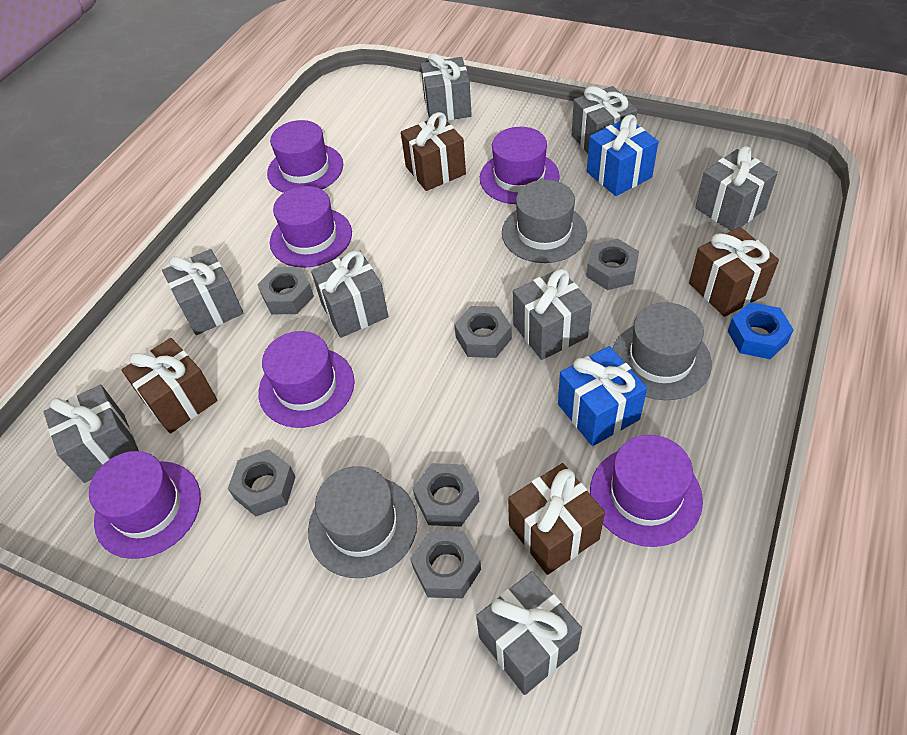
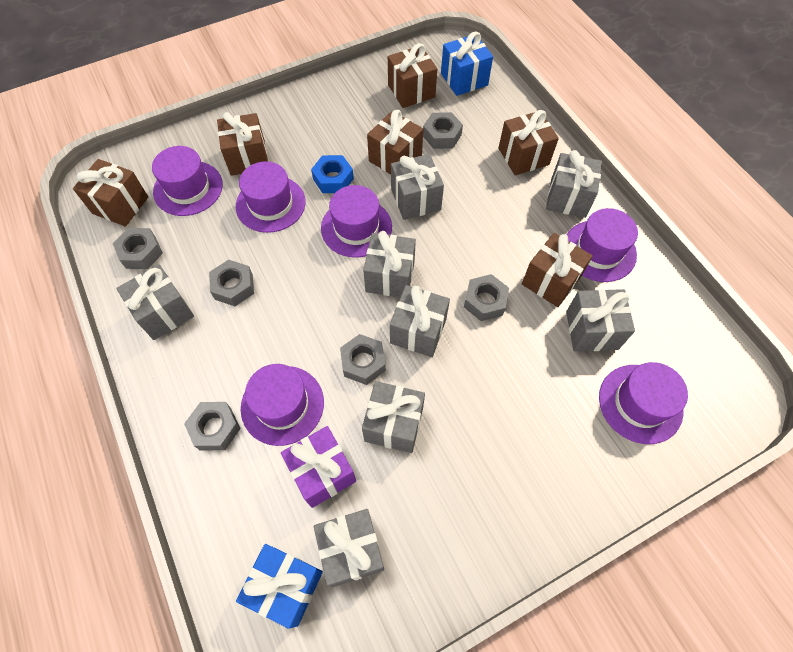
brown gift: [121,338,218,434] [401,112,466,191] [508,463,605,575] [689,227,779,317] = 4 -> [73,159,148,227] [217,112,268,176] [367,110,423,174] [388,43,437,108] [499,110,559,175] [522,233,593,307] = 6
grey hat: [308,466,418,578] [502,180,587,263] [613,302,712,400] = 3 -> none = 0
purple gift: none = 0 -> [281,426,356,508] = 1

